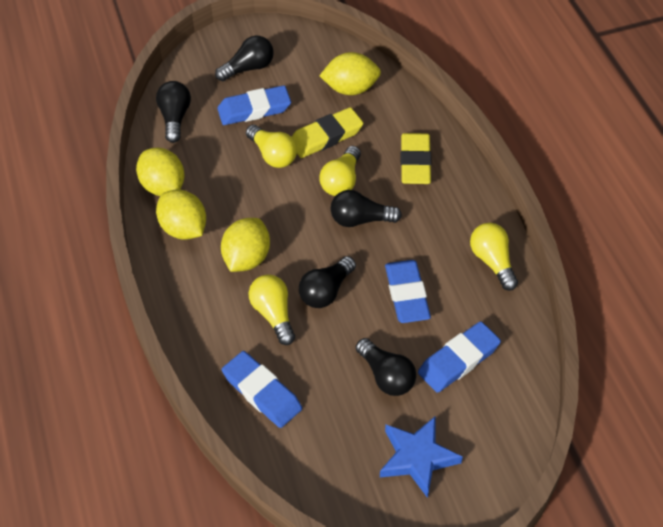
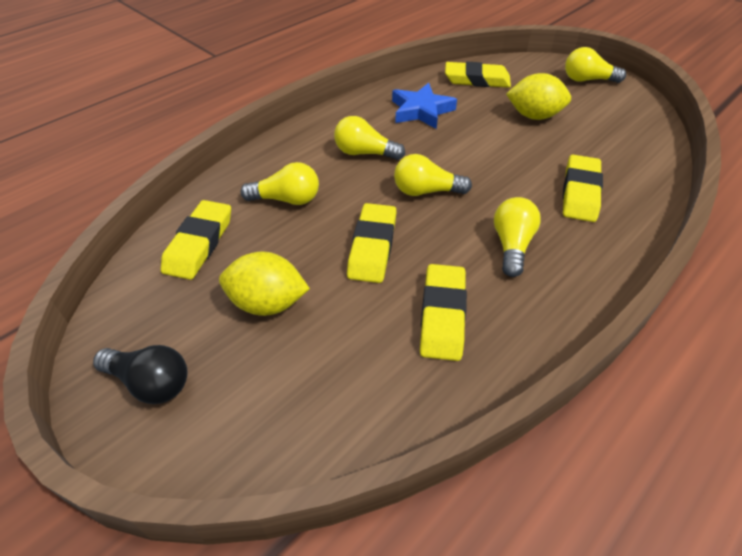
black light bulb: [156,81,191,143] [215,35,274,81] [299,256,356,308] [331,190,402,227] [356,338,416,396] = 5 -> [93,345,188,404] = 1
blue eraser: [217,85,291,125] [222,351,302,428] [385,260,431,323] [418,321,501,393] = 4 -> none = 0
yellow eraser: [292,107,363,158] [401,133,432,184] = 2 -> [161,200,231,280] [347,203,397,283] [420,264,467,361] [445,62,511,88] [563,155,603,222] = 5
yellow lemon: [136,148,185,196] [156,190,206,239] [221,218,270,272] [319,52,381,95] = 4 -> [219,252,310,316] [506,73,571,120] = 2
yellow light bulb: [246,125,297,168] [249,274,295,345] [319,146,361,196] [470,223,518,291] = 4 -> [241,162,319,205] [334,116,405,160] [394,154,472,196] [494,197,541,277] [565,47,626,83] = 5

